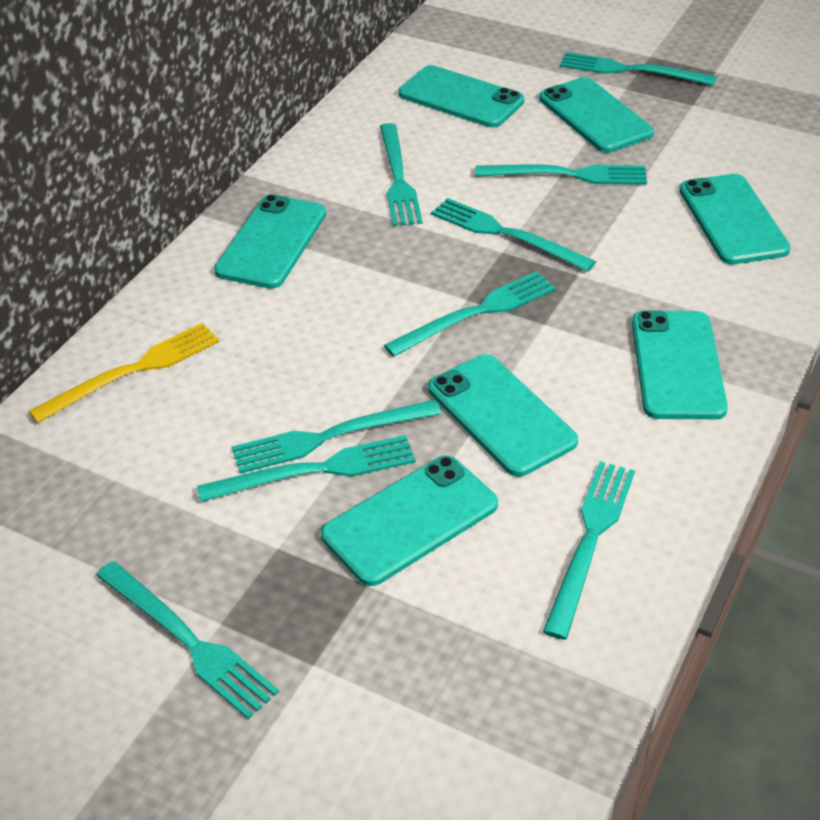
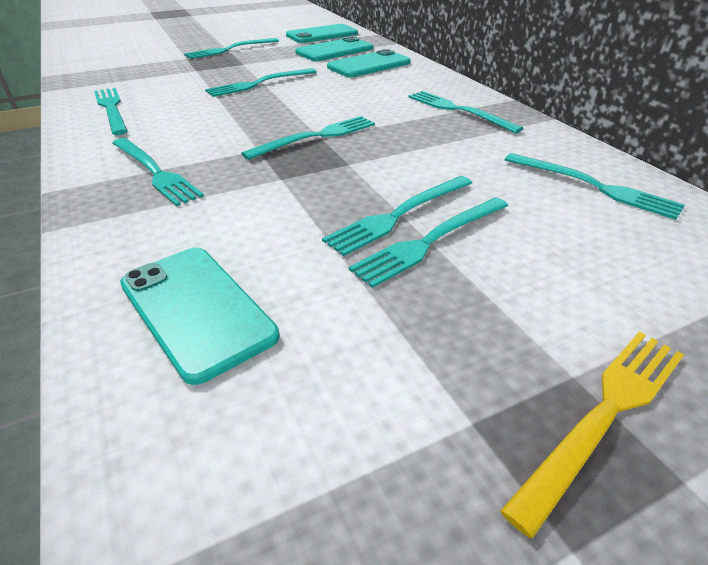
turquoise phone: [214,194,326,289] [321,455,498,586] [398,65,524,128] [428,354,578,477] [539,77,654,153] [632,310,728,419] [679,174,791,264] = 7 -> [120,247,280,385] [286,24,358,43] [295,36,373,61] [327,49,411,77] = 4

